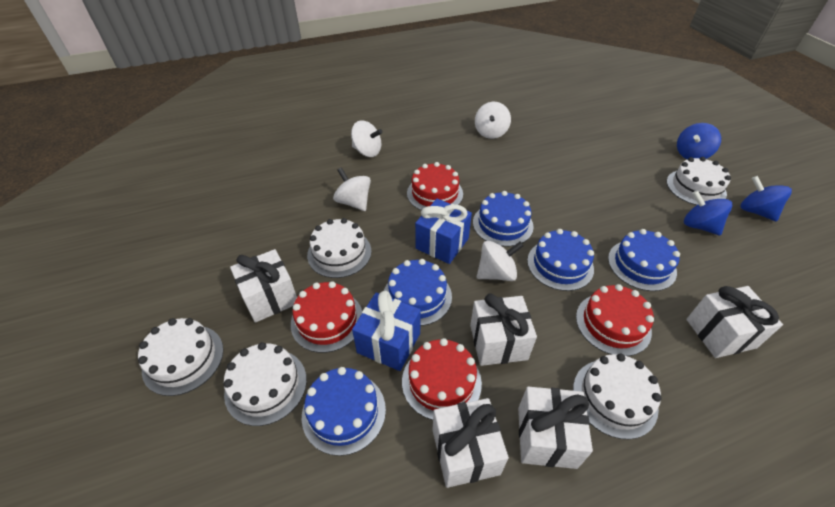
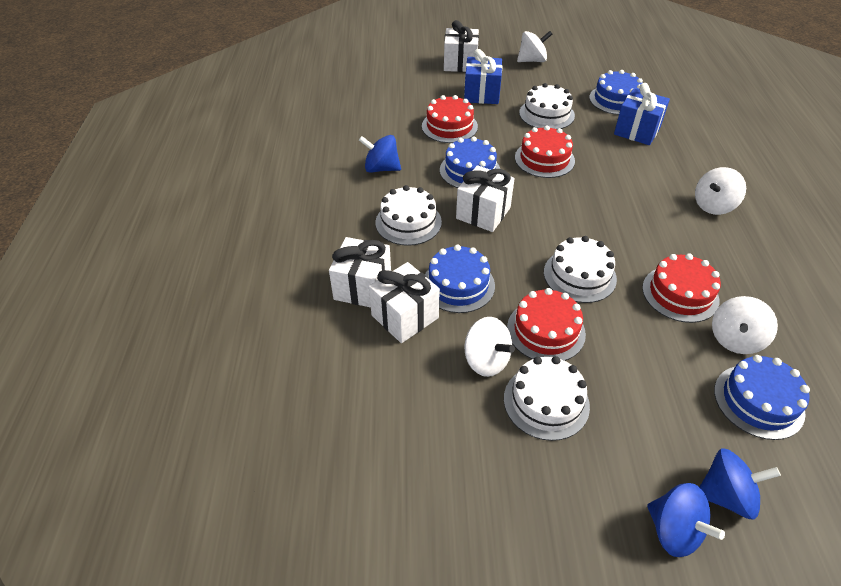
blue cake: [302,367,386,456] [384,259,452,326] [473,191,534,247] [527,229,594,291] [608,229,680,291] = 5 -> [425,245,495,313] [440,137,500,188] [589,70,643,115] [714,355,810,440] = 4
white cake: [138,318,224,396] [224,342,307,426] [307,218,371,278] [573,354,662,439] [667,157,731,205] = 5 -> [375,185,442,246] [504,356,590,441] [519,83,575,129] [544,236,617,303] = 4
white gift: [230,249,297,323] [433,398,509,488] [470,293,537,366] [518,387,593,469] [686,286,783,358] = 5 -> [329,237,391,308] [369,262,440,343] [444,20,479,72] [456,165,515,232] = 4

